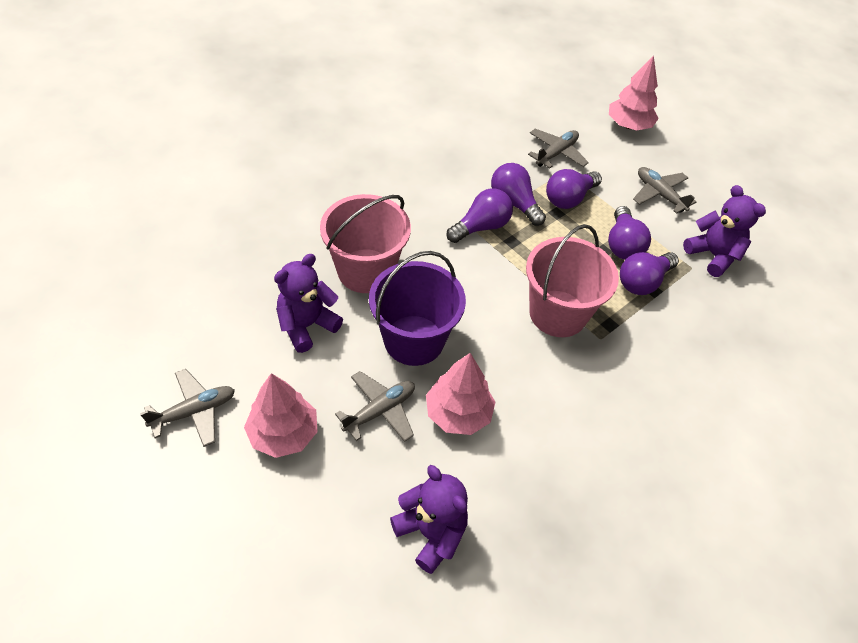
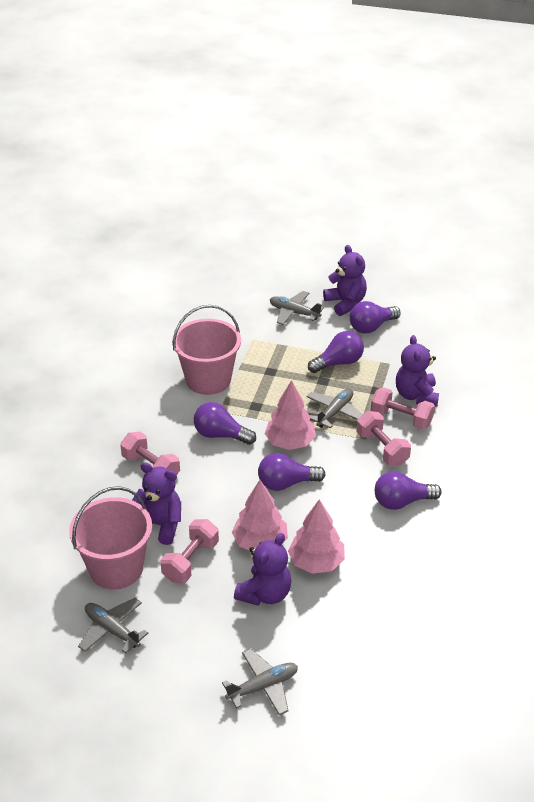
pink dumbbell: none = 0 -> [120,432,180,475] [160,519,219,583] [357,411,411,466] [371,387,435,430] = 4
purple bucket: [369,251,466,366] = 1 -> none = 0
purple teddy bear: [274,254,343,353] [390,465,468,574] [683,185,766,277] = 3 -> [132,462,181,545] [234,533,292,606] [323,245,367,316] [396,335,439,406] = 4

